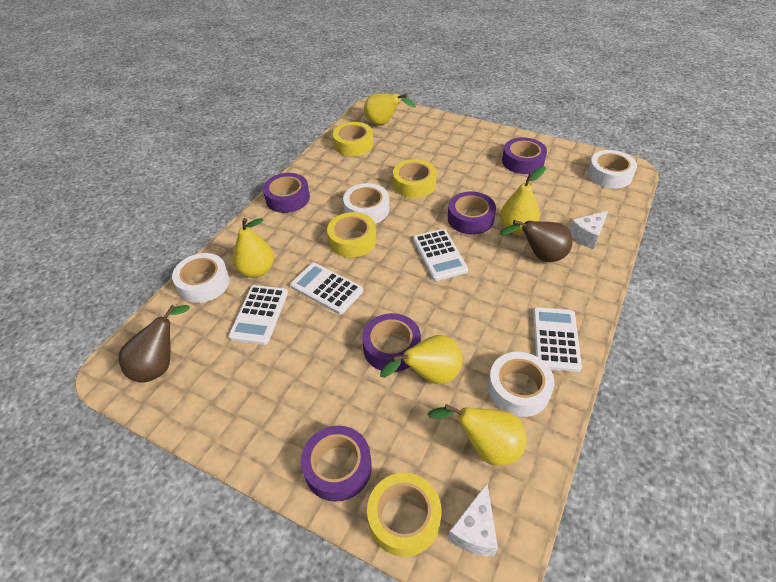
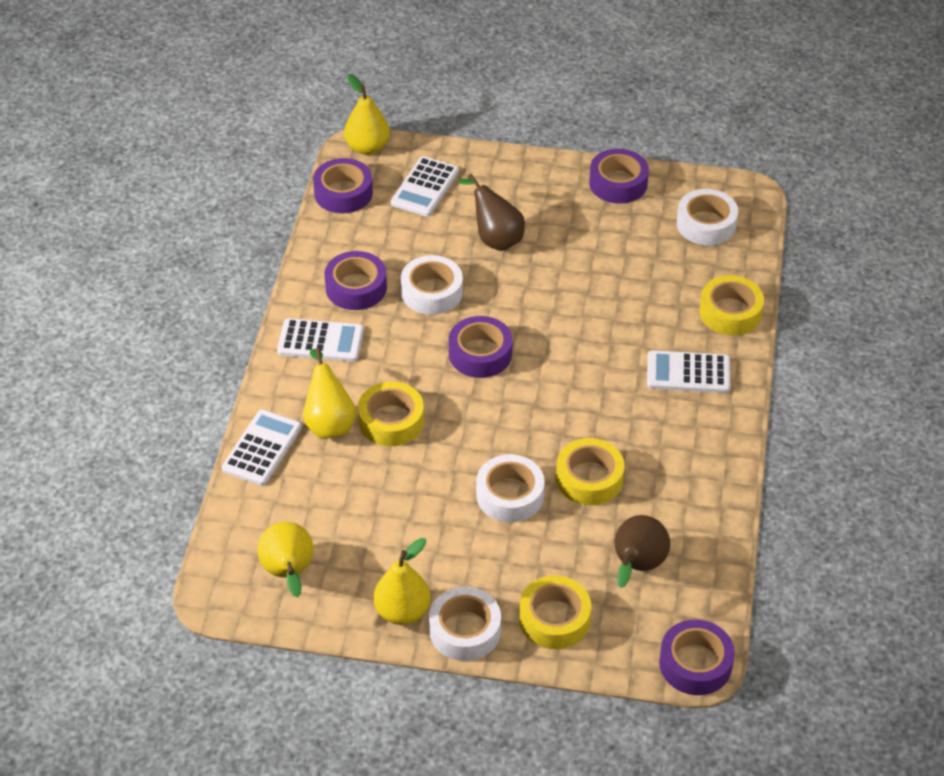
white cheese: [448,483,498,557] [569,211,608,249] = 2 -> none = 0
yellow pear: [232,218,274,278] [364,93,416,125] [380,335,463,384] [427,404,527,466] [500,167,546,234] = 5 -> [257,522,314,597] [303,348,356,439] [344,74,390,155] [373,538,431,625] = 4

